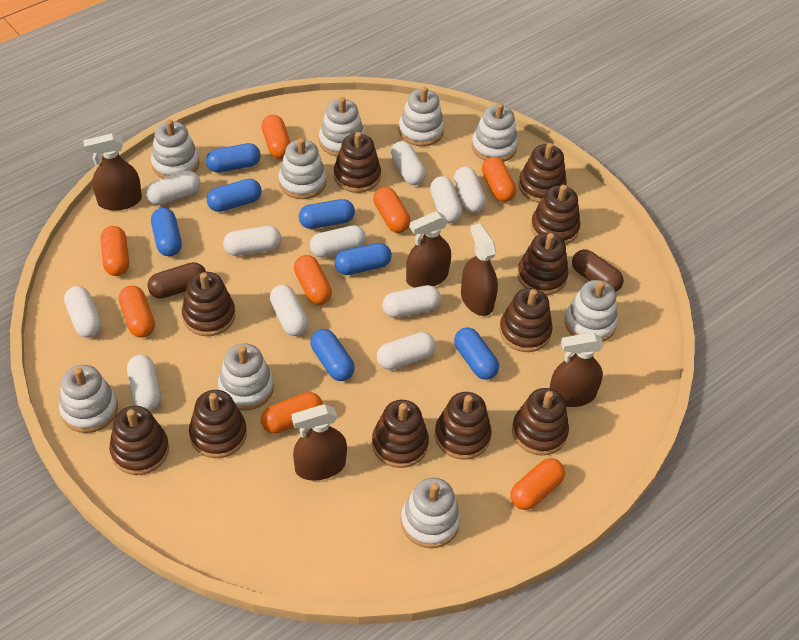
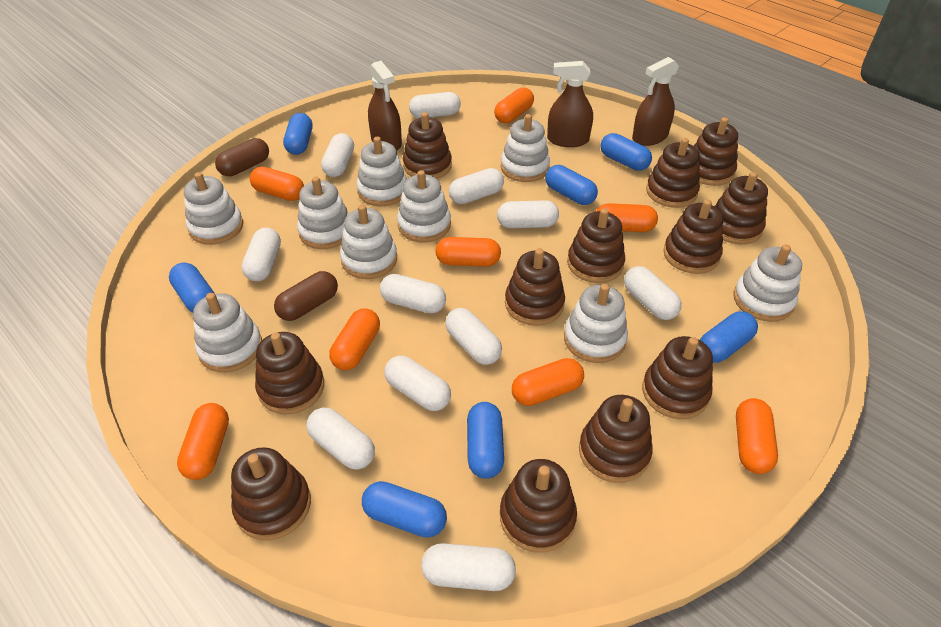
brown spray bottle: [83,133,142,211] [292,404,347,481] [406,211,451,288] [461,223,498,316] [550,332,604,407] = 5 -> [368,61,402,151] [547,61,593,147] [632,57,679,146] = 3
brown stacking toy: [109,406,169,475] [182,272,235,336] [189,390,247,458] [334,132,381,193] [372,400,429,468] [435,392,492,460] [499,288,553,352] [512,388,569,455] [517,233,569,295] [518,143,567,203] [531,185,580,245] = 11 -> [231,447,311,540] [255,332,324,414] [403,112,452,179] [500,459,577,553] [505,248,565,326] [567,208,625,283] [579,395,653,483] [642,336,713,419] [646,138,700,208] [663,200,723,274] [694,117,738,186] [715,172,768,244] = 12

